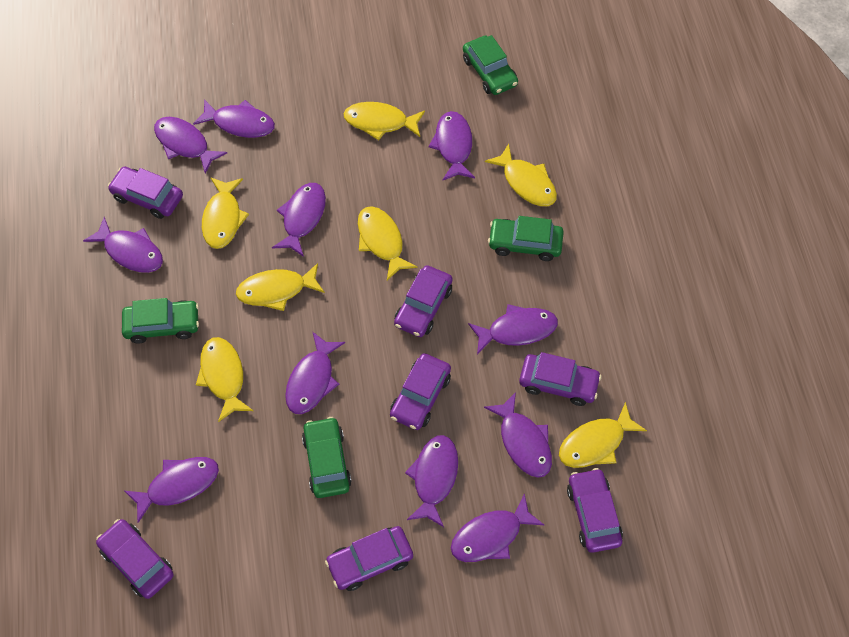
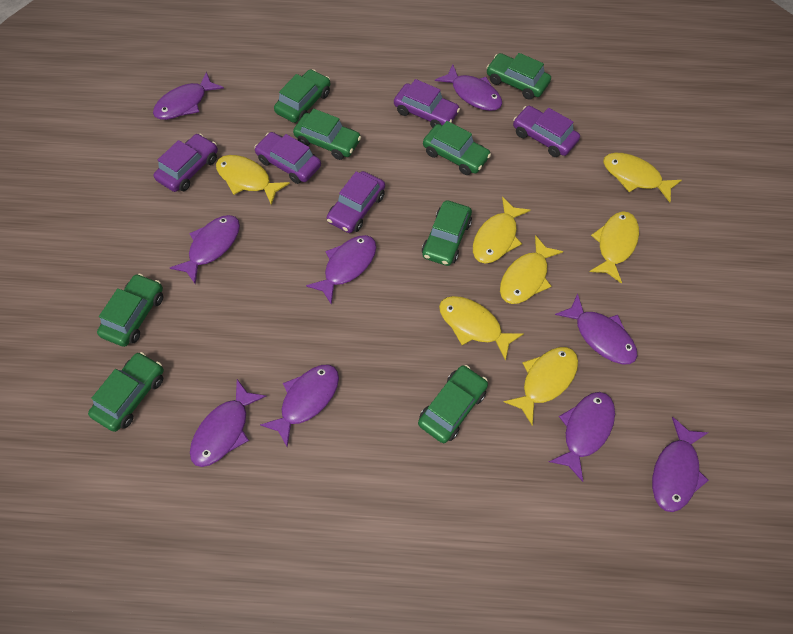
green car: [122,298,199,344] [302,417,352,498] [463,35,518,95] [488,216,564,261] = 4 -> [88,352,164,432] [97,274,163,347] [274,69,330,123] [293,109,361,160] [418,365,488,443] [422,200,472,266] [423,121,491,175] [486,53,551,100] = 8
purple car: [96,519,174,599] [108,167,183,219] [325,526,413,591] [390,353,451,430] [394,265,453,337] [519,352,601,406] [567,468,623,553] = 7 -> [153,134,218,192] [254,132,321,184] [327,171,385,233] [394,79,460,128] [513,106,580,157] = 5
purple fish: [83,217,163,273] [124,457,219,523] [154,117,227,174] [193,99,275,138] [272,183,326,257] [285,331,345,414] [405,435,458,527] [429,111,475,181] [451,493,544,562] [468,304,558,354] [484,392,552,478] = 11 -> [153,72,224,120] [170,215,240,284] [190,379,266,467] [260,364,339,448] [306,235,376,305] [435,65,502,111] [549,392,615,482] [555,293,638,364] [652,417,709,512] = 9

